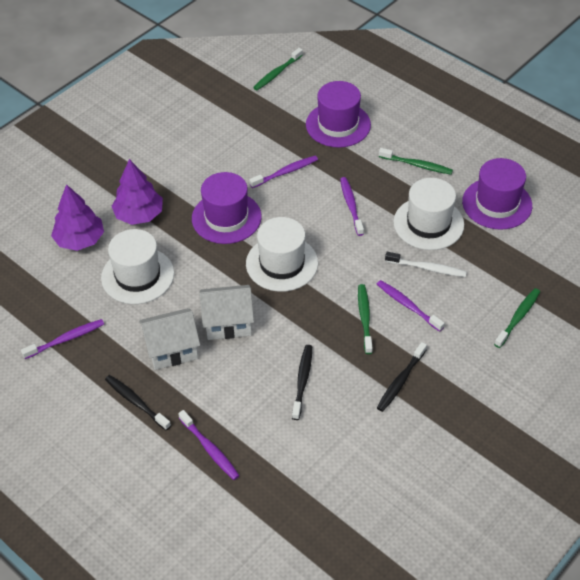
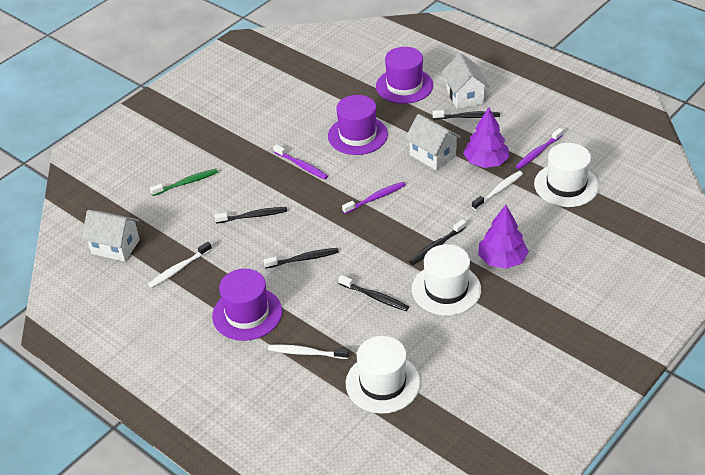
black toothbrush: [105,375,171,431] [292,345,312,420] [377,342,427,412] = 3 -> [214,207,287,224] [263,248,339,269] [338,275,409,311] [409,219,466,265] [433,110,500,120] = 5
green toothbrush: [253,48,303,90] [358,284,373,354] [379,148,453,175] [494,288,540,348] = 4 -> [150,169,218,196] = 1
purple toothbrush: [21,319,104,359] [178,410,240,480] [249,156,318,188] [340,177,364,236] [377,280,445,332] = 5 -> [273,144,328,180] [342,182,405,214] [515,128,563,169] = 3
white house: [139,308,200,370] [199,285,254,340] = 2 -> [82,210,140,262] [405,114,461,170] [442,53,489,109] = 3
white toothbrush: [385,252,467,277] = 1 -> [148,241,212,288] [268,345,349,359] [472,171,523,210] = 3

